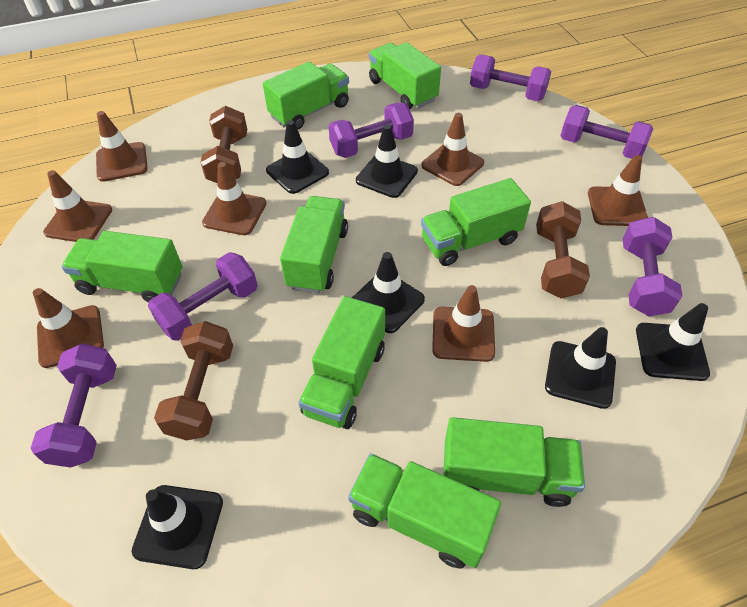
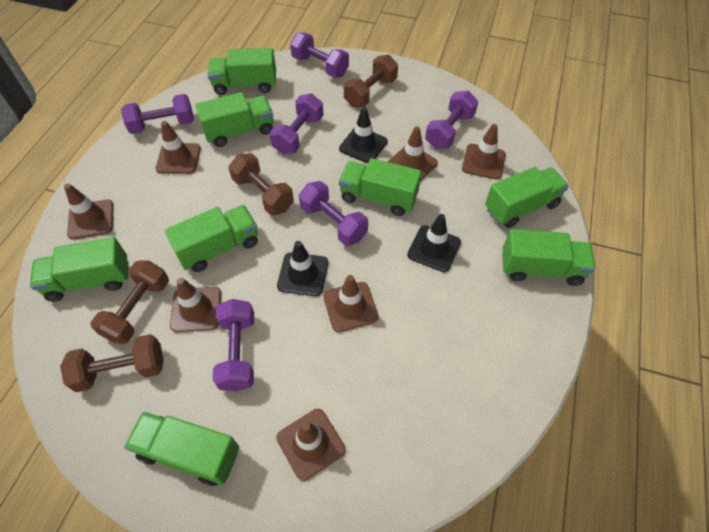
black traffic cone: [132,485,223,569] [266,120,329,194] [352,252,425,333] [356,124,418,198] [545,327,616,409] [636,303,710,381] = 6 -> [277,241,328,296] [339,107,388,163] [407,214,461,272] = 3
brown dumbbell: [154,321,233,441] [200,106,247,183] [536,201,590,298] = 3 -> [60,334,164,392] [90,260,169,344] [228,153,294,215] [344,55,398,107] = 4

